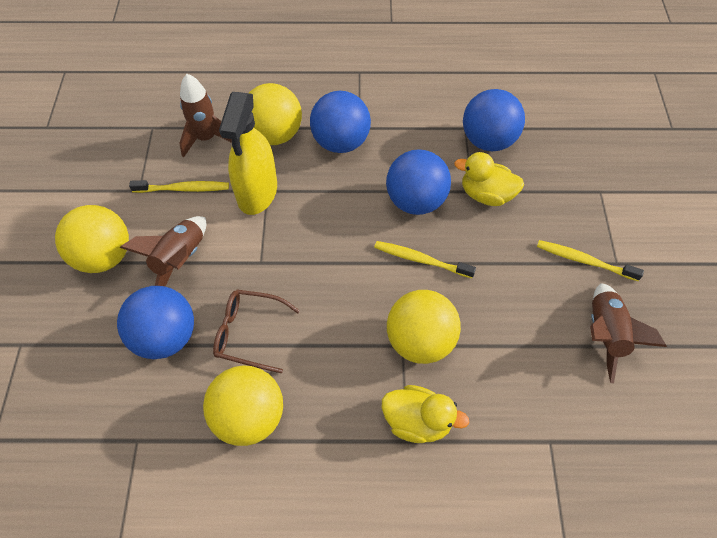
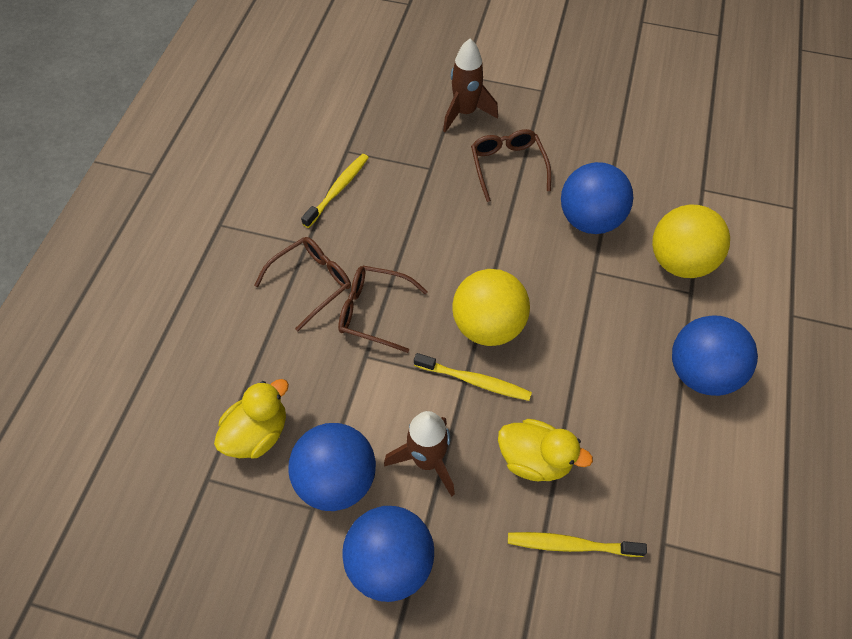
brown glasses: [213,290,300,373] = 1 -> [254,237,351,331] [338,266,428,353] [471,129,551,202] = 3
brown rocket: [120,216,206,286] [179,74,232,157] [590,283,667,383] = 3 -> [384,411,455,497] [443,39,498,133] = 2
yellow ball: [55,205,129,273] [203,365,283,446] [249,83,302,145] [387,290,461,364] = 4 -> [452,269,530,346] [652,205,730,278] = 2
yellow spray bottle: [219,92,277,215] = 1 -> none = 0

